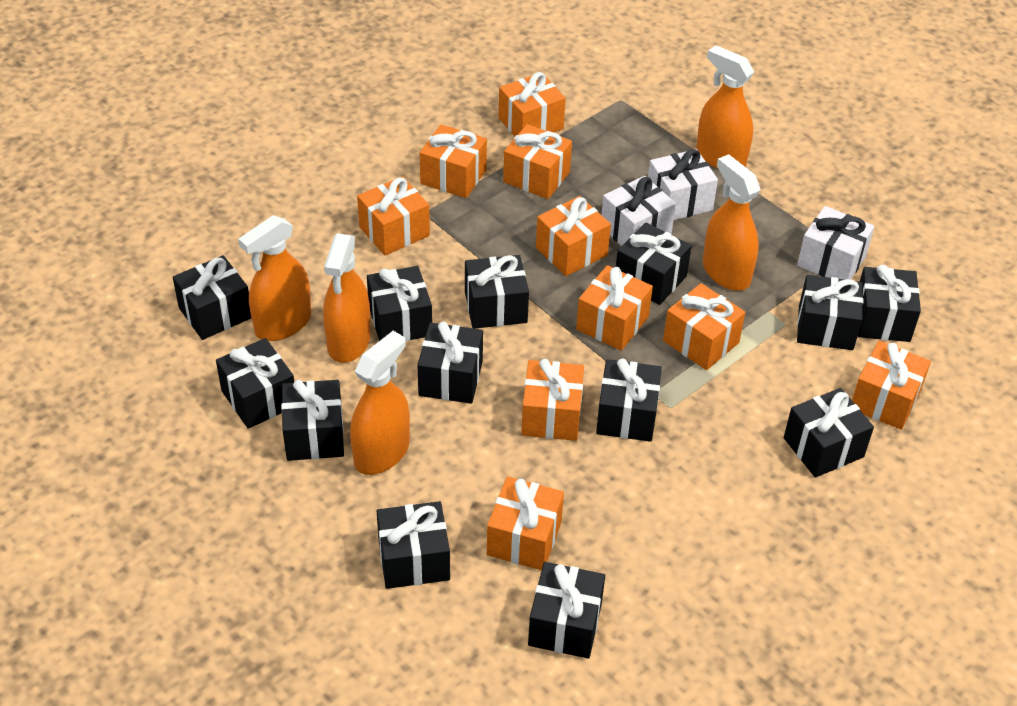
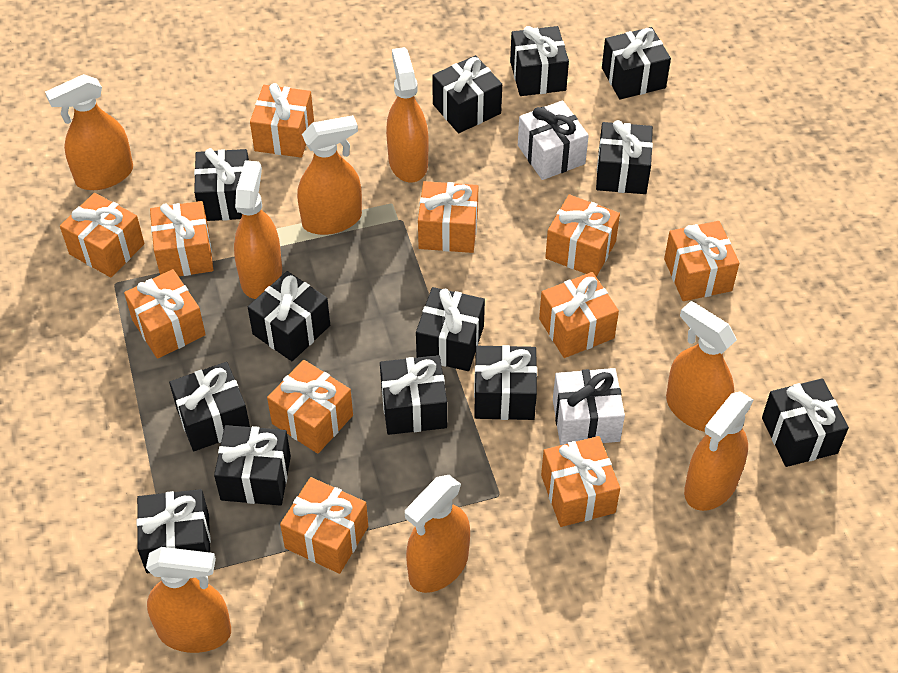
orange gift: [357,176,430,255] [420,124,487,198] [487,476,564,571] [499,72,566,136] [503,124,572,199] [521,359,584,441] [536,196,611,276] [576,265,653,351] [663,283,746,370] [852,341,931,430] = 10 -> [60,193,144,277] [124,269,206,359] [150,201,213,276] [250,83,314,158] [267,360,353,454] [280,477,368,574] [418,181,478,253] [539,272,619,358] [541,436,620,527] [545,194,620,277] [664,221,739,301] = 11
orange spray bottle: [238,215,311,341] [323,233,371,363] [350,331,410,475] [696,45,754,169] [703,154,760,291] = 5 -> [45,74,133,190] [146,547,231,653] [234,160,282,299] [297,115,362,235] [386,47,429,182] [405,475,470,593] [666,301,737,432] [684,391,753,511] = 8
white gift: [601,176,676,246] [648,149,718,220] [797,206,874,280] = 3 -> [518,100,589,180] [553,368,625,445] = 2

